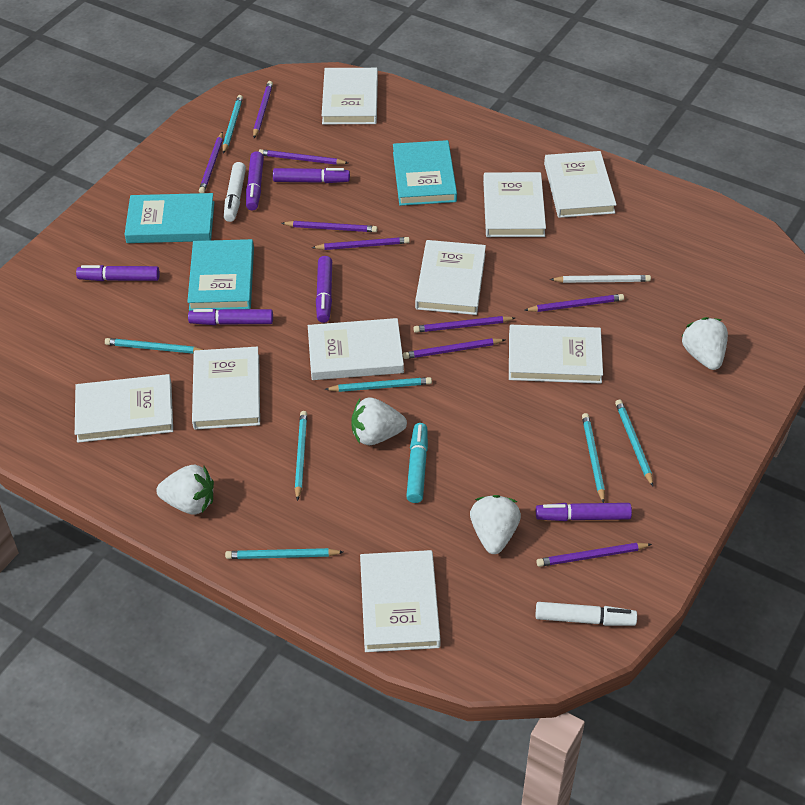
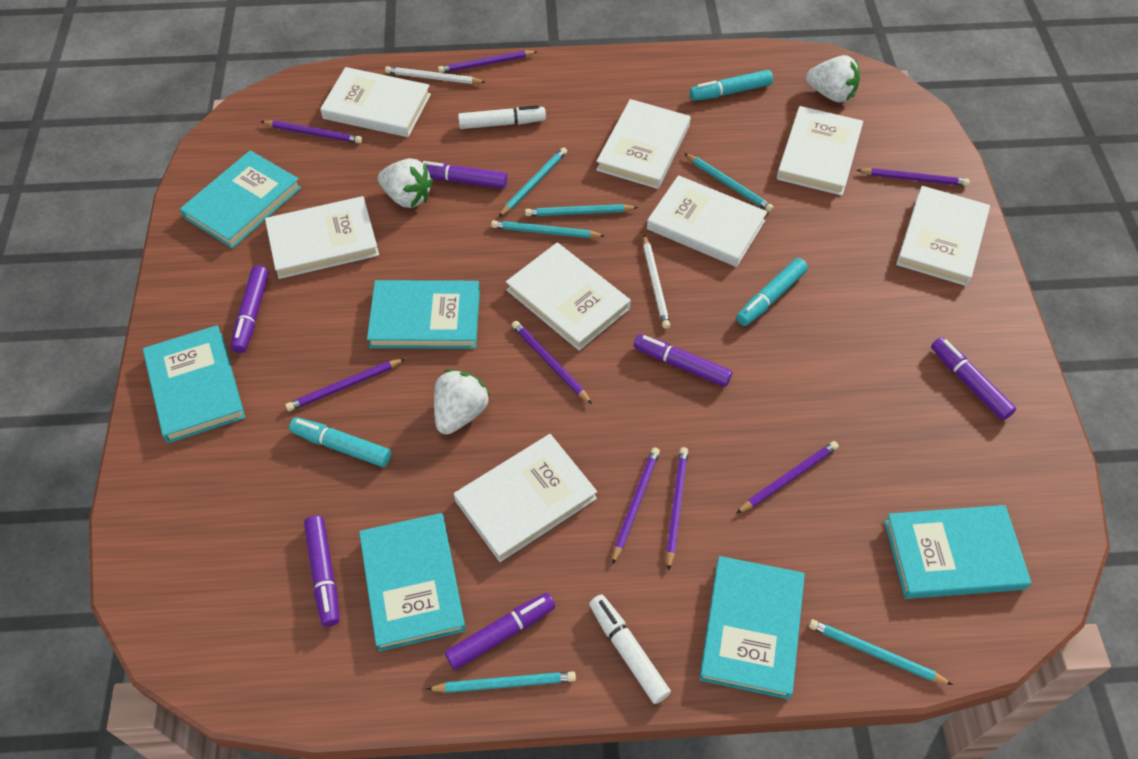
purple pencil: [199,132,223,193] [253,81,273,138] [259,149,348,165] [282,221,378,232] [312,237,410,250] [403,338,506,359] [413,316,515,333] [524,294,624,312] [536,543,652,567] = 9 -> [261,120,362,143] [285,358,405,411] [438,51,538,73] [512,321,592,404] [612,447,660,565] [666,447,688,571] [736,441,839,514] [857,168,970,186] = 8
turquoise book: [124,193,214,243] [187,239,254,311] [393,140,457,206] = 3 -> [143,325,245,443] [180,150,301,248] [359,513,466,651] [367,280,480,349] [699,556,805,699] [884,505,1031,599] = 6
turquoise marker: [406,423,428,503] = 1 -> [289,417,391,467] [690,70,773,101] [736,258,808,326] = 3
turquoise pencil: [105,338,203,354] [223,95,243,154] [225,548,343,559] [295,411,307,501] [325,377,432,392] [582,413,605,503] [615,400,653,486] = 7 -> [426,671,576,693] [491,220,605,238] [499,147,567,217] [525,204,638,216] [684,153,774,212] [809,619,953,685] = 6
white book: [75,374,173,443] [192,347,260,430] [308,318,404,380] [322,68,378,124] [360,550,441,652] [415,240,486,315] [483,172,546,237] [509,325,603,383] [544,151,617,218] = 9 -> [265,196,379,279] [320,67,431,137] [454,434,597,562] [506,243,631,351] [596,99,691,189] [647,175,767,267] [777,106,863,196] [896,186,990,286] = 8
white pencil: [550,275,651,283] = 1 -> [385,66,485,84] [643,234,670,329] = 2
white strawberry: [156,465,214,515] [351,397,407,445] [470,495,521,554] [681,317,728,370] = 4 -> [378,158,433,208] [434,369,490,435] [806,55,860,103] = 3

